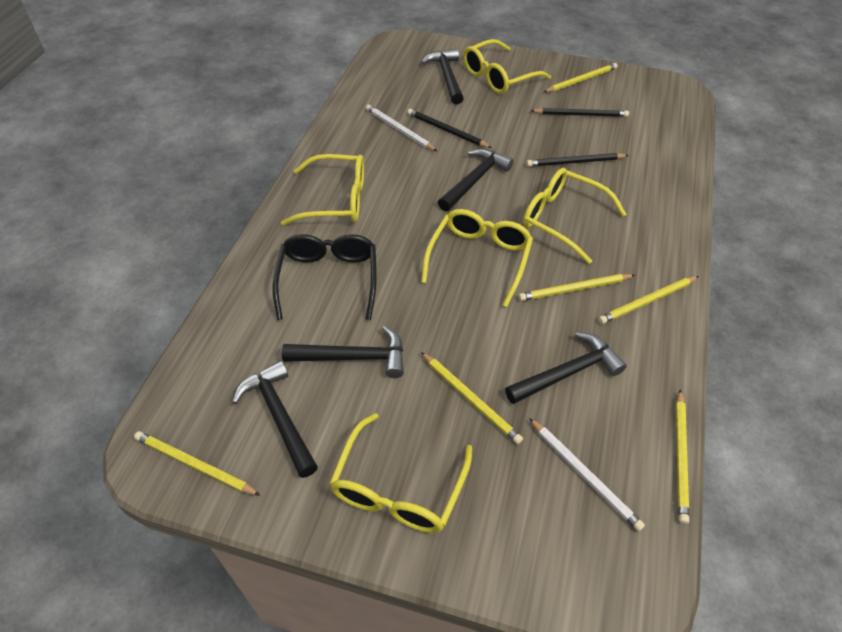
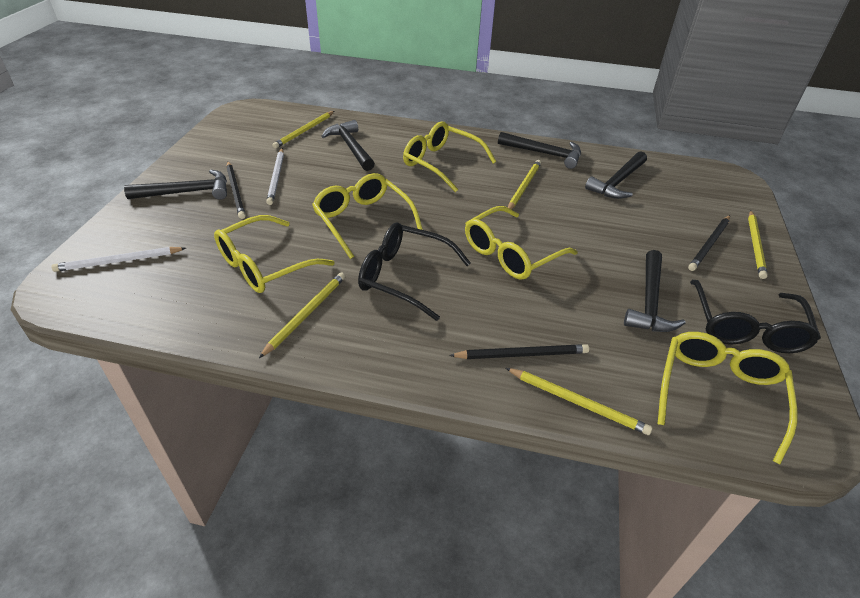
black glasses: [272,234,377,320] = 1 -> [358,222,471,321] [690,280,821,353] = 2
yellow pencil: [134,431,261,496] [421,352,523,444] [519,274,635,301] [544,63,618,92] [598,276,699,324] [676,390,689,524] = 6 -> [259,272,345,358] [272,111,334,149] [506,368,652,435] [508,160,541,209] [748,210,768,279] = 5

